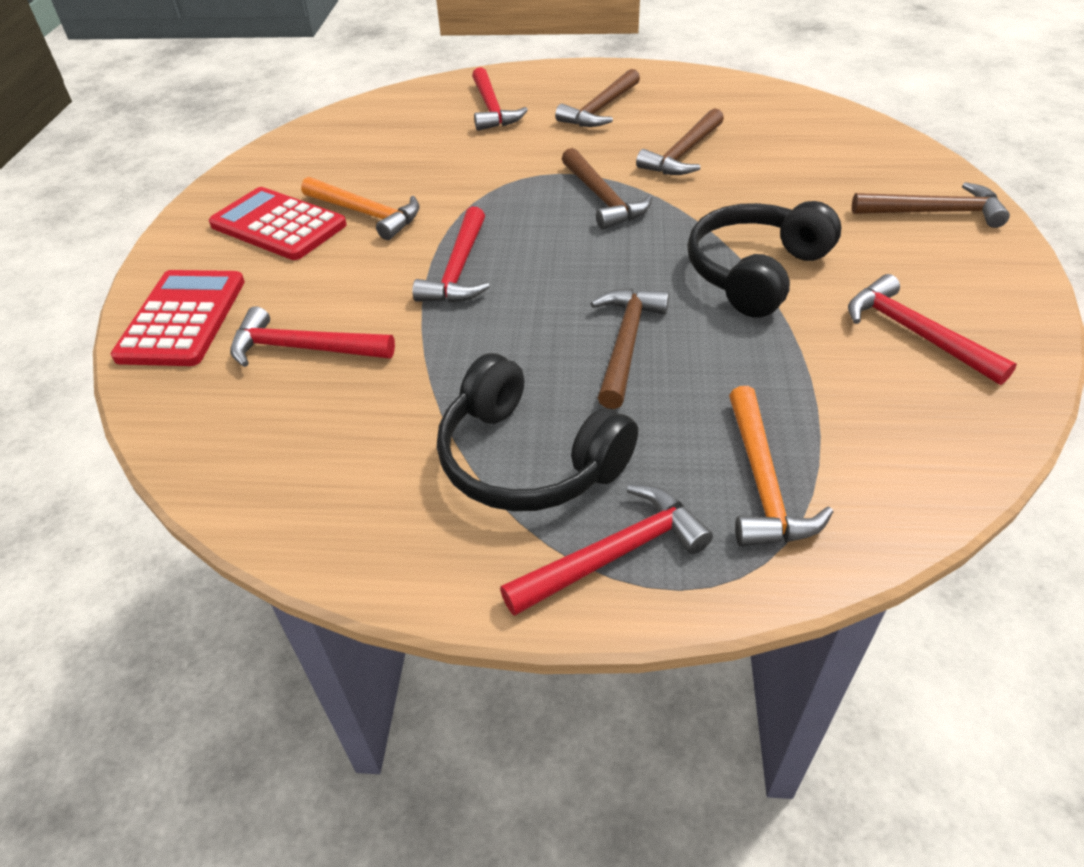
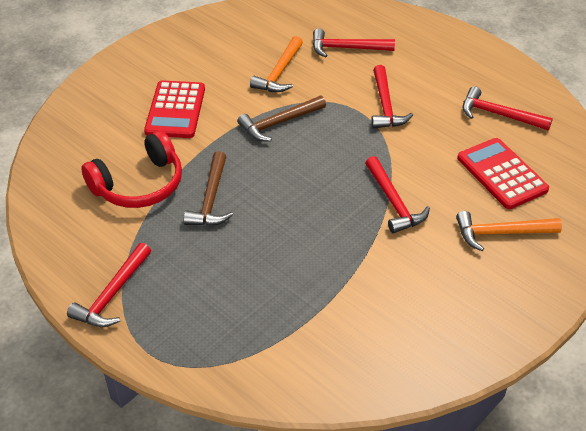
black headphones: [437,353,638,511] [687,201,841,318] = 2 -> none = 0
brown hammer: [555,69,640,127] [562,148,652,229] [590,288,669,409] [636,108,724,175] [852,182,1010,228] = 5 -> [183,151,233,226] [237,96,326,141] = 2
red headphones: none = 0 -> [81,131,182,208] = 1

